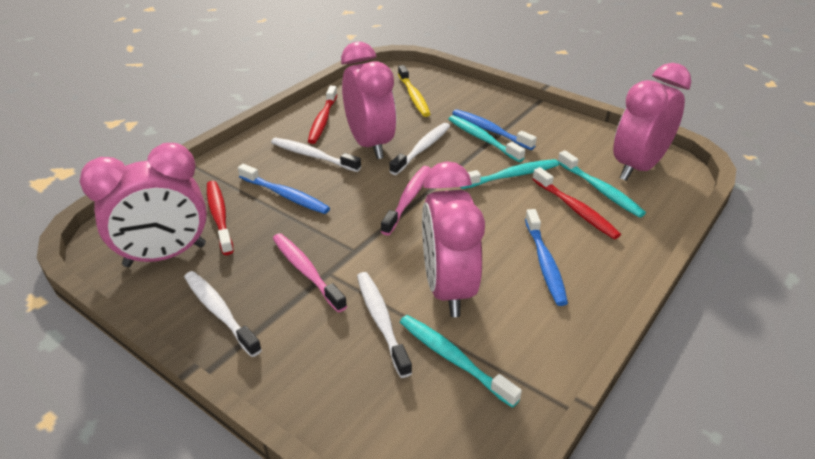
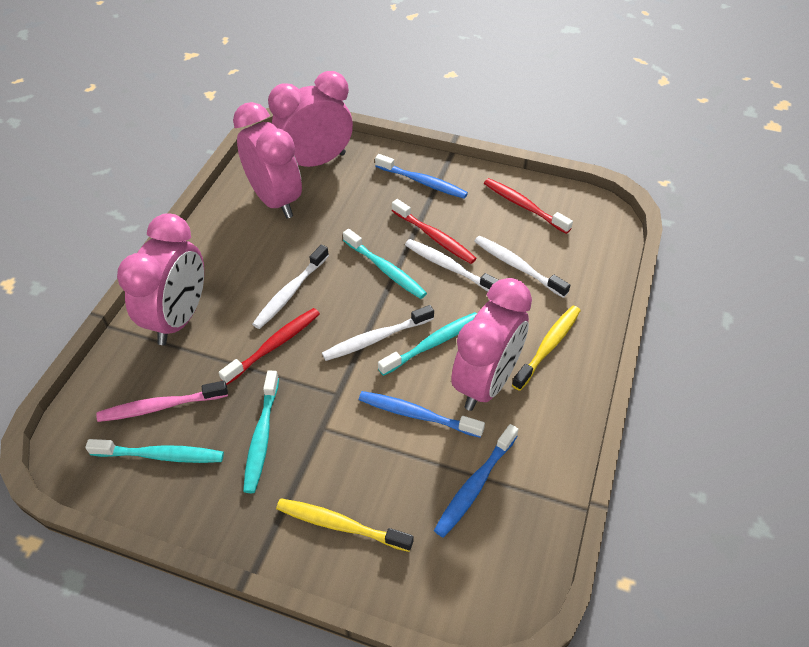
pink toothbrush: [272,233,347,313] [381,166,431,235] = 2 -> [96,381,228,422] = 1
yellow toothbrush: [398,65,430,117] = 1 -> [276,498,414,552] [512,306,580,391] = 2

